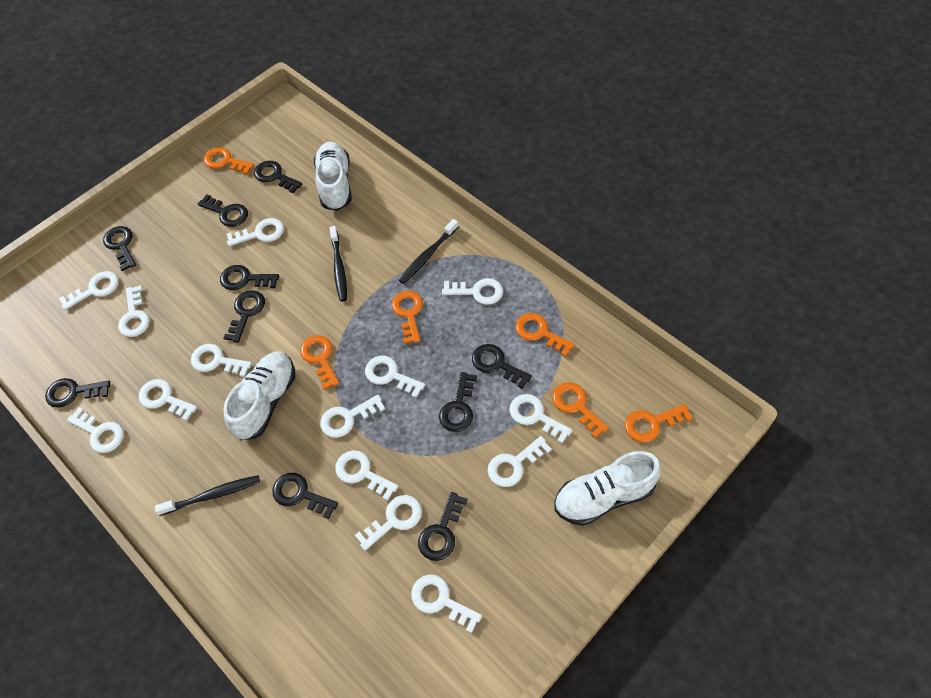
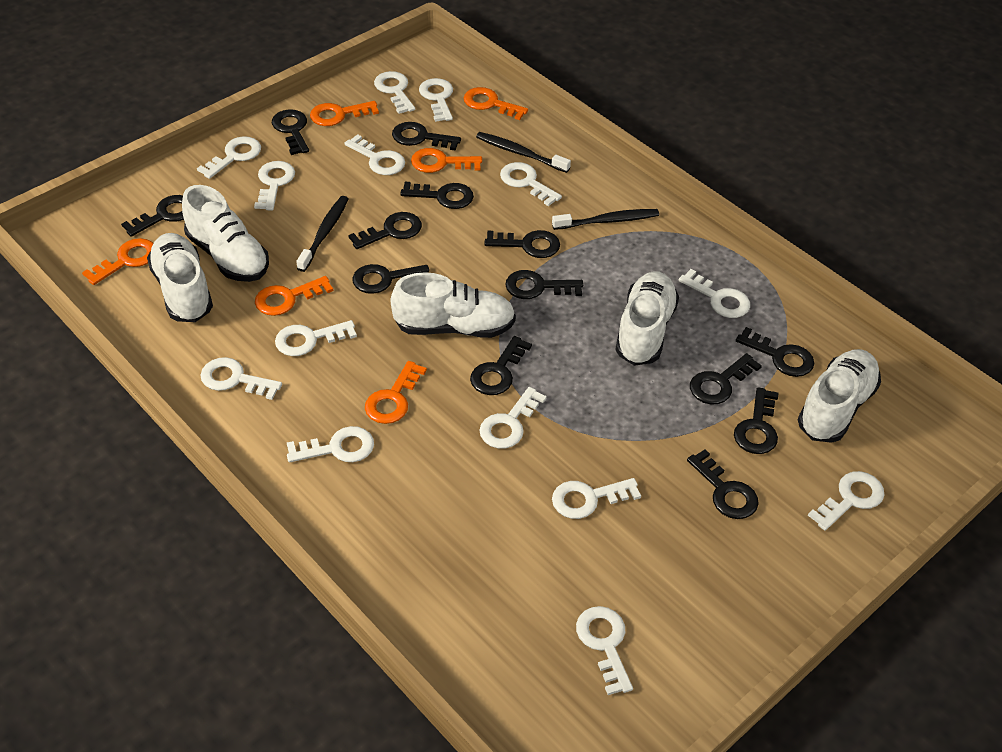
black key: [45,378,110,408] [103,226,136,271] [198,194,248,227] [220,265,279,290] [223,290,265,343] [254,161,302,193] [272,473,338,519] [418,492,468,561] [439,372,477,432] [472,344,532,389] = 10 -> [121,195,184,237] [272,109,309,155] [348,212,422,249] [352,264,429,294] [392,122,461,151] [400,182,474,209] [470,336,532,395] [485,230,560,258] [505,270,583,299] [687,449,759,519] [690,353,762,404] [734,387,779,454] [736,327,814,377] = 13
white shoe: [223,351,295,440] [314,142,352,211] [555,451,661,526] = 3 -> [147,233,213,322] [182,185,269,282] [391,272,516,338] [615,271,679,366] [798,349,881,443] = 5

